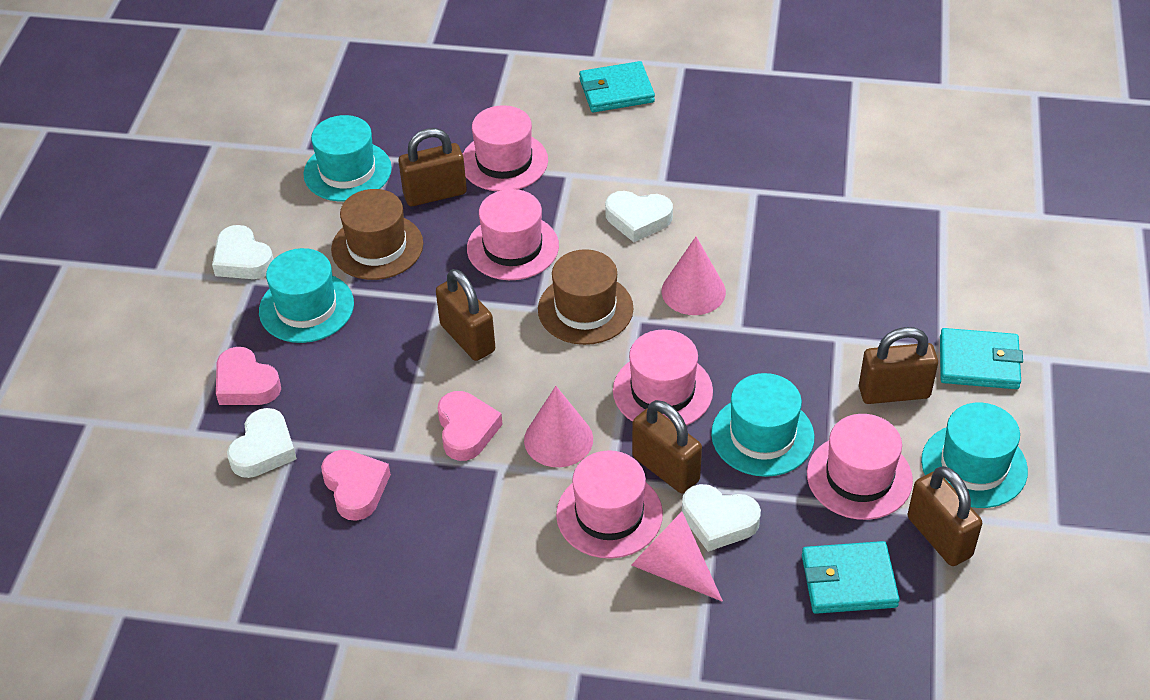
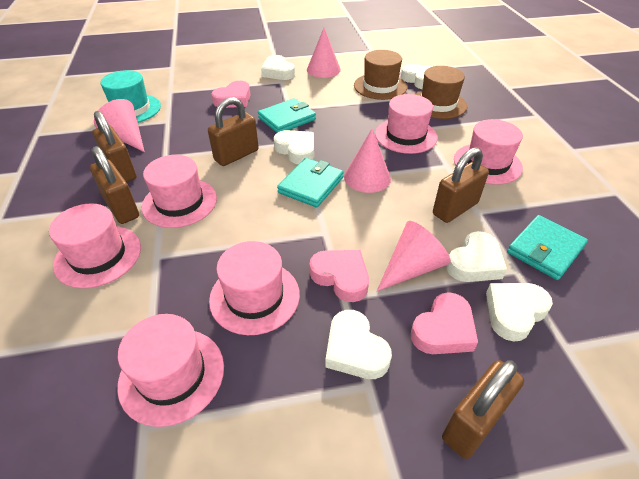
pink cone: [524,386,593,467] [631,512,723,602] [662,237,726,315] = 3 -> [94,99,145,152] [307,28,341,78] [344,129,391,193] [377,221,451,291] = 4
pink hat: [463,105,548,191] [467,189,559,280] [556,450,663,559] [613,330,713,426] [807,414,913,520] = 5 -> [49,203,141,289] [117,314,224,427] [142,155,217,228] [209,241,300,335] [375,94,438,154] [454,119,523,185] = 6
turquoise hat: [259,248,354,343] [303,115,392,202] [711,373,815,477] [921,402,1028,508] = 4 -> [100,70,161,123] = 1
white heart: [212,225,274,279] [227,408,297,478] [605,191,673,242] [682,484,761,552] = 4 -> [261,55,295,80] [274,130,314,164] [325,310,392,379] [401,64,433,89] [446,231,507,282] [486,283,553,341] = 6

